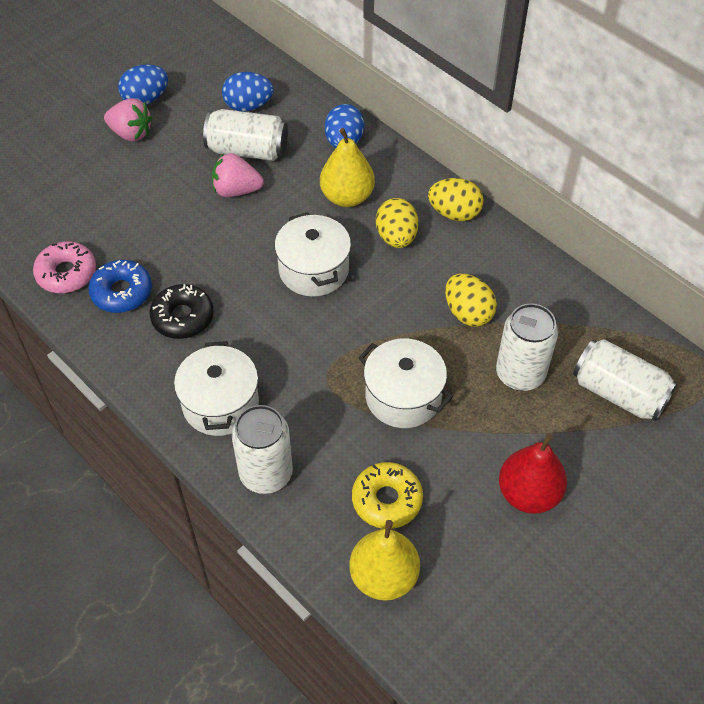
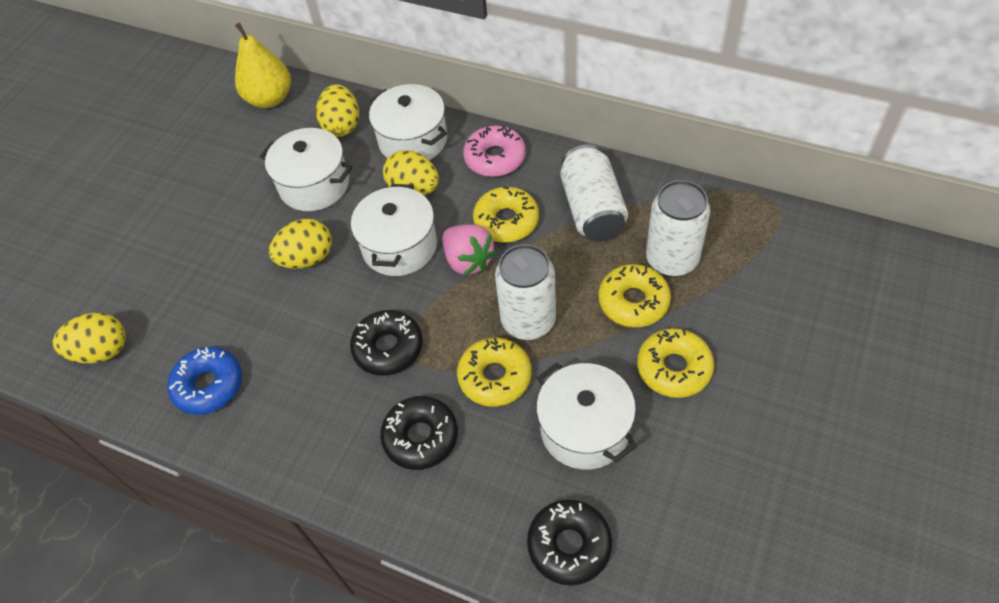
black donut: [150,284,214,339] = 1 -> [350,310,423,376] [380,396,458,470] [527,500,612,585] = 3
blue egg: [118,64,168,105] [222,72,274,112] [325,104,364,148] = 3 -> none = 0
pink strawberry: [104,98,152,142] [212,153,264,197] = 2 -> [442,224,496,276] = 1
red pear: [499,434,567,514] = 1 -> none = 0
white can: [203,109,288,161] [232,405,293,494] [496,303,558,391] [573,339,678,421] = 4 -> [495,244,556,340] [560,144,628,241] [646,180,710,277] = 3
white pot: [174,341,259,436] [275,212,351,297] [358,339,453,428] = 3 -> [260,128,352,211] [351,184,437,276] [369,84,447,160] [536,363,637,469] = 4
yellow donut: [352,462,423,529] = 1 -> [457,338,532,407] [473,187,539,243] [598,264,671,327] [637,328,714,398] = 4
yellow egg: [376,198,418,248] [428,178,484,221] [445,274,497,326] = 3 -> [53,313,126,363] [269,218,332,269] [316,84,359,137] [383,150,439,196] = 4
yellow pear: [320,128,375,207] [349,520,420,601] = 2 -> [235,23,291,108] = 1

